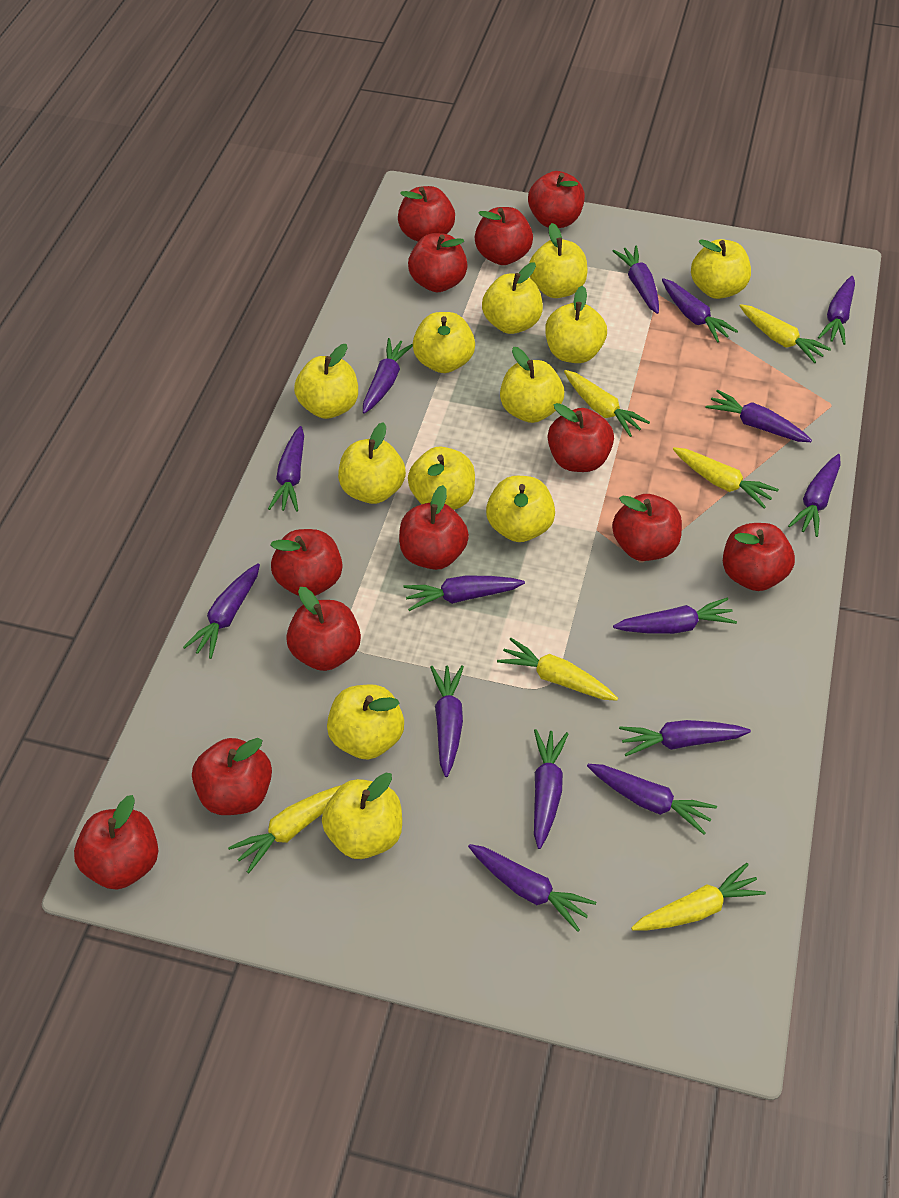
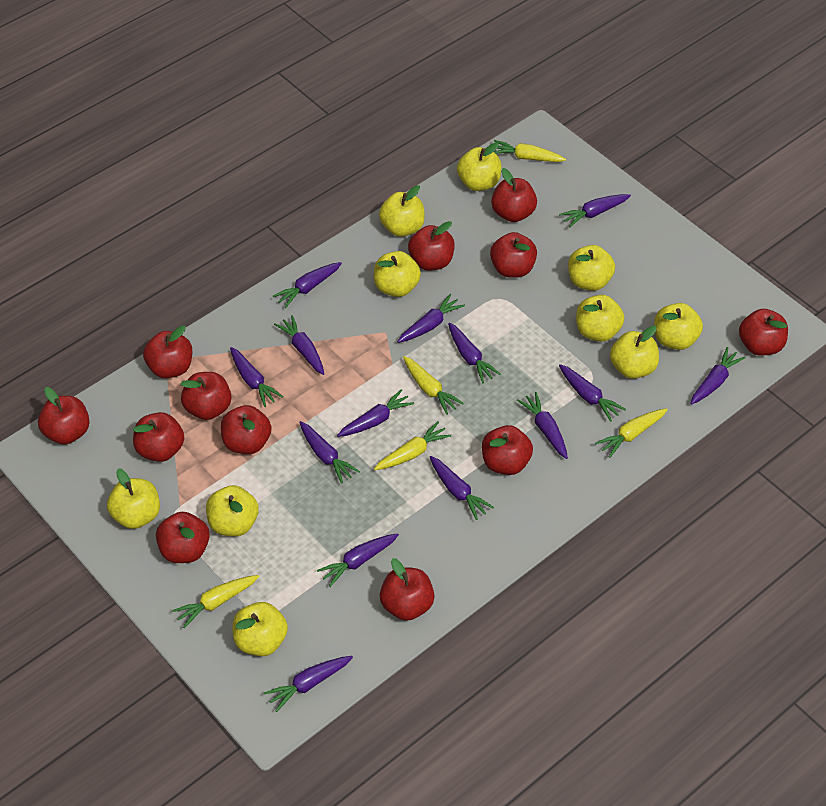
purple carrot: [183,563,260,659] [268,426,304,512] [363,338,413,414] [403,576,525,611] [430,665,464,777] [468,844,596,932] [534,729,569,849] [587,764,717,835] [613,246,659,314] [613,598,737,634] [619,720,751,756] [662,278,738,343] [706,390,812,442] [788,454,841,537] [818,276,855,345] = 15 -> [230,347,283,407] [264,656,353,712] [273,262,342,308] [274,315,324,375] [299,421,360,484] [317,533,399,587] [337,389,414,437] [397,294,465,343] [430,456,494,520] [448,323,501,383] [517,392,568,459] [559,194,631,228] [559,364,626,422] [690,347,746,405] = 14
yellow apple: [294,344,358,419] [322,773,402,859] [327,684,404,760] [338,422,406,504] [408,446,475,510] [413,312,475,373] [482,262,543,334] [486,476,555,542] [500,347,564,423] [529,223,587,298] [545,286,607,363] [691,239,751,299] = 12 -> [107,468,160,529] [206,485,259,536] [233,602,288,656] [374,251,421,297] [379,185,425,237] [457,142,501,191] [568,245,615,291] [576,295,624,342] [610,326,659,379] [654,303,703,350] = 10
yellow carrot: [228,785,342,873] [497,638,618,701] [564,370,650,437] [631,863,766,931] [673,447,779,509] [740,304,831,363] = 6 -> [172,575,259,628] [374,421,451,470] [403,356,464,415] [494,140,566,162] [595,408,668,458] = 5

